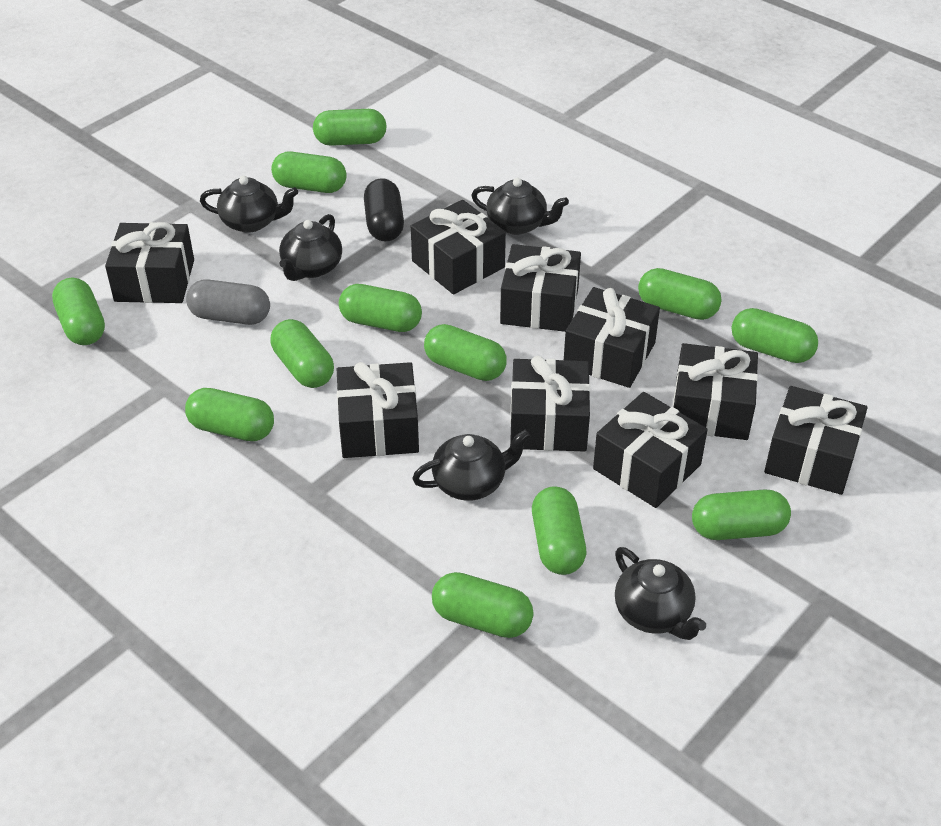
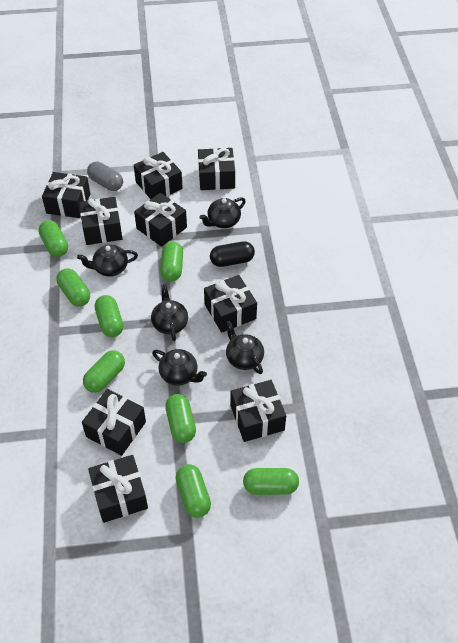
green capsule: [52,278,105,345] [185,388,274,441] [271,151,347,193] [271,319,334,388] [313,109,387,146] [339,284,422,332] [424,324,507,381] [432,572,534,638] [532,486,586,575] [638,268,722,320] [692,489,791,540] [732,308,818,363] = 12 -> [39,220,68,257] [56,268,90,307] [83,350,125,393] [95,295,123,337] [160,242,183,282] [165,394,196,443] [176,464,211,518] [243,468,299,495] = 8

